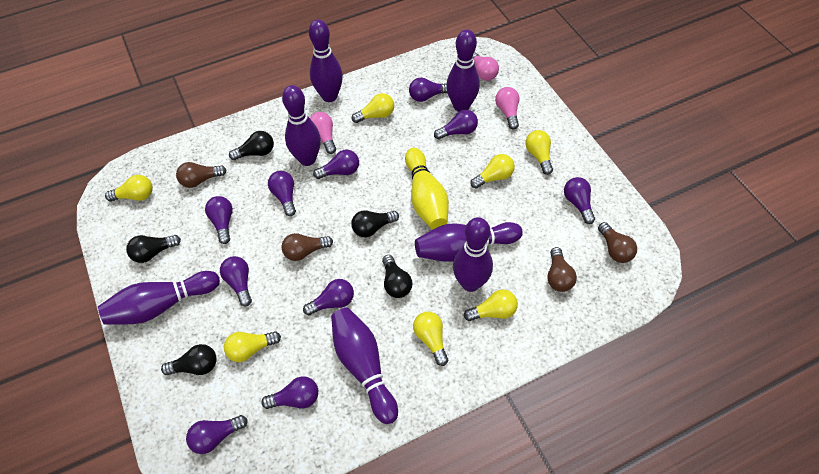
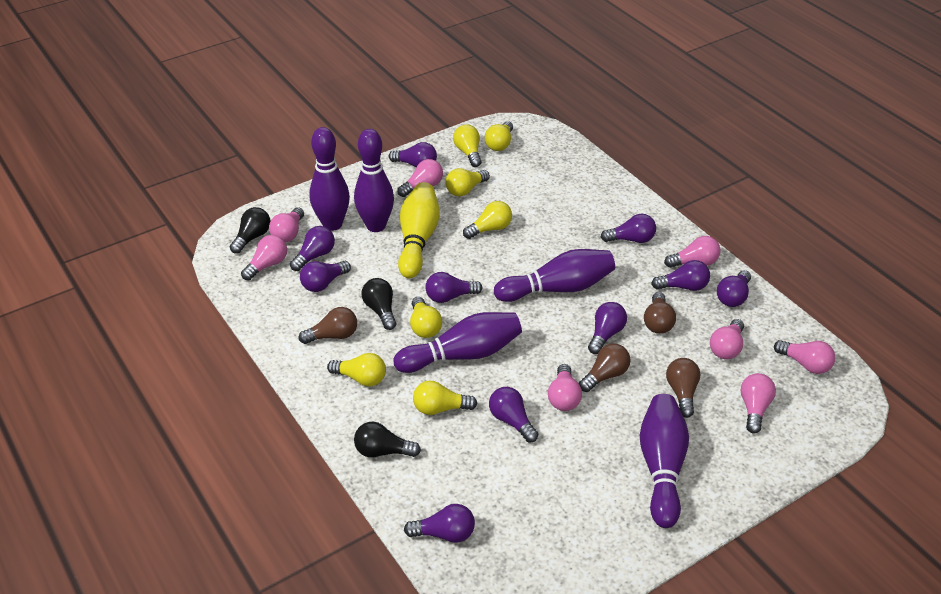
black light bulb: [126,235,181,263] [161,344,217,375] [229,131,274,160] [351,210,399,237] [382,255,412,298] = 5 -> [230,207,270,254] [354,422,421,458] [362,278,396,330] = 3
pink light bulb: [310,112,336,154] [473,52,499,81] [495,87,519,129] = 3 -> [241,235,287,281] [269,207,304,242] [397,159,443,197] [548,364,582,411] [664,236,720,268] [710,319,744,359] [741,373,776,433] [774,340,835,374] = 8
purple bowling pin: [98,271,220,325] [282,85,321,166] [309,19,343,102] [331,308,398,424] [415,222,523,262] [446,29,480,112] [453,217,493,292] = 7 -> [309,127,350,231] [354,129,394,232] [393,312,522,373] [494,249,615,302] [640,394,689,528] = 5

